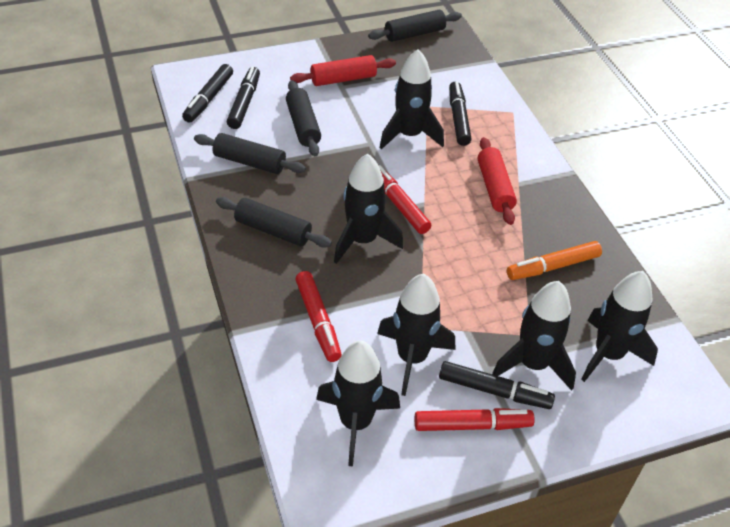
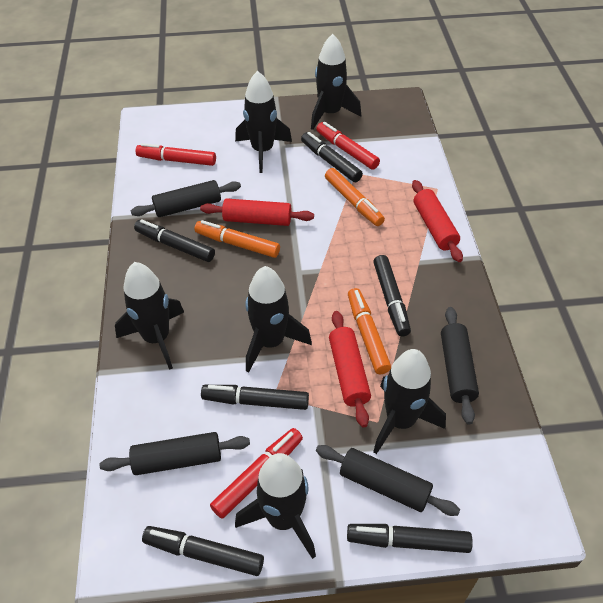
black marker: [182,64,233,123] [227,67,260,129] [439,361,555,409] [449,81,472,146] = 4 -> [134,219,215,262] [142,526,264,576] [201,385,309,410] [301,132,363,182] [347,524,473,553] [373,255,411,337] = 6
orange marker: [507,241,602,280] = 1 -> [195,220,280,258] [325,168,385,226] [348,288,391,374] = 3
red rolling pin: [290,55,396,86] [478,137,517,225] = 2 -> [200,198,314,226] [329,311,371,427] [412,180,463,262] = 3

